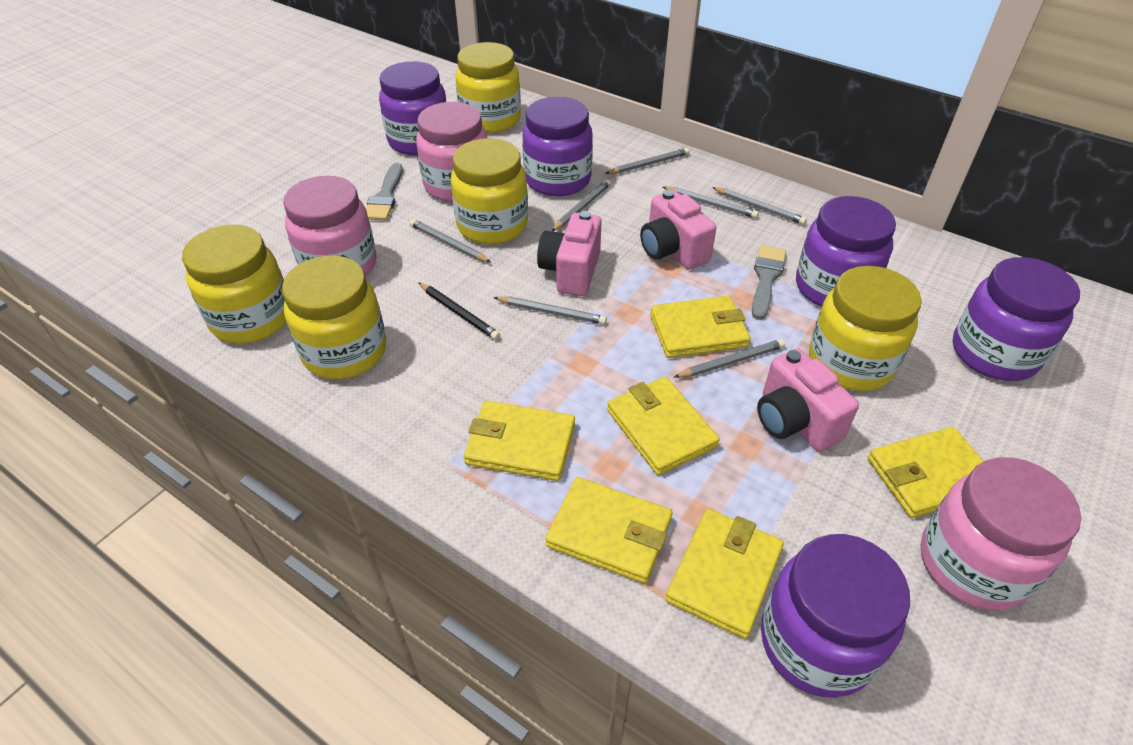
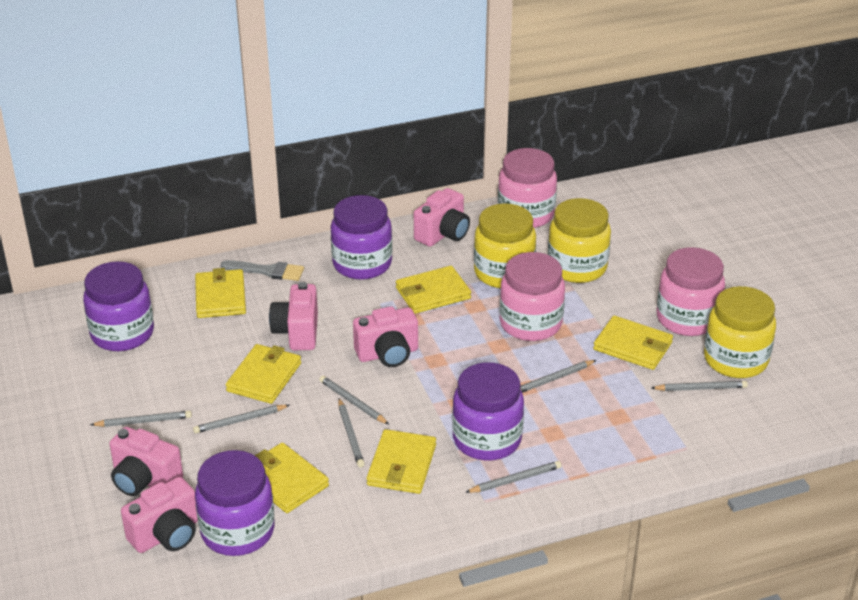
black pencil: [418,282,500,340] = 1 -> none = 0
grey brush: [366,163,403,220] [752,245,786,320] = 2 -> [221,260,304,281] = 1
pink camera: [537,211,602,296] [640,190,717,269] [757,348,859,452] = 3 -> [109,427,183,496] [121,477,198,553] [269,282,318,350] [353,306,418,367] [414,188,470,247] = 5
purple jar: [379,61,446,156] [522,97,593,196] [761,534,910,698] [796,196,896,307] [953,257,1080,381] = 5 -> [83,261,154,351] [195,450,275,556] [331,195,392,280] [452,362,524,461] = 4
yellow jar: [182,225,286,344] [282,256,386,379] [451,138,528,245] [455,42,521,133] [809,266,922,391] = 5 -> [474,203,536,288] [548,198,611,283] [704,286,776,378] = 3

